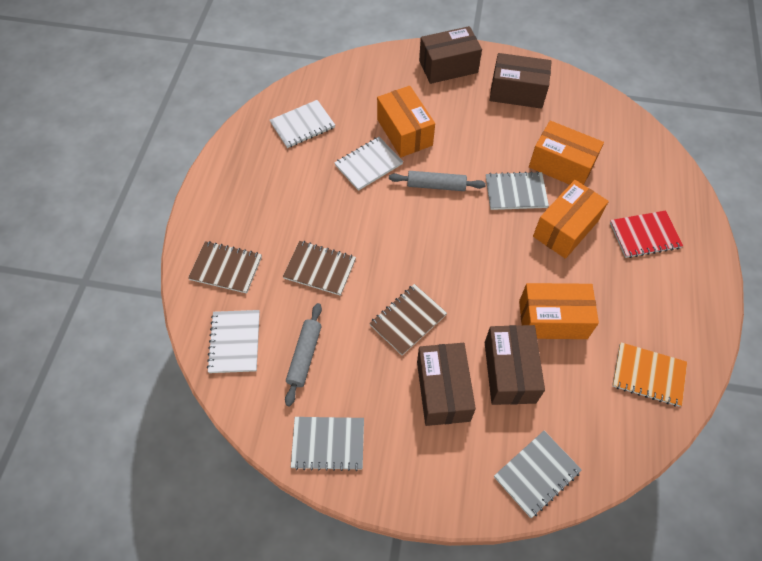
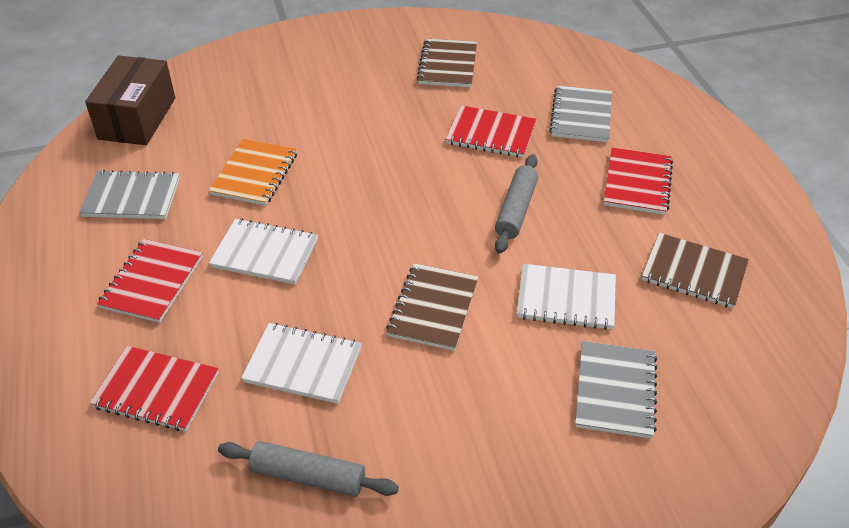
brown box: [417,343,476,426] [419,26,482,84] [485,325,545,405] [490,53,552,109] = 4 -> [85,55,175,145] = 1
orange box: [377,86,435,157] [519,283,599,339] [529,121,604,185] [533,180,609,259] = 4 -> none = 0
red notebook: [610,211,683,258] = 1 -> [90,346,219,431] [97,239,203,323] [446,105,536,158] [604,147,673,215] = 4

